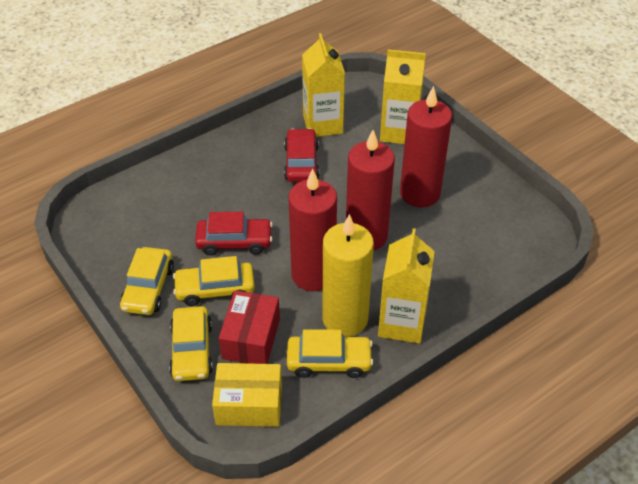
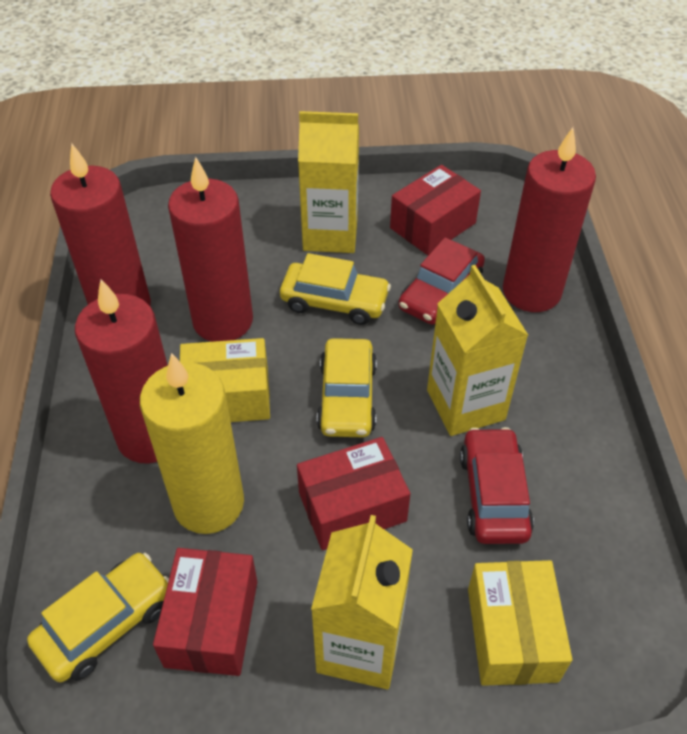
red box: [219,290,280,364] = 1 -> [153,548,257,676] [297,437,410,550] [390,165,481,255] = 3
red candle: [288,169,337,291] [346,130,395,251] [400,86,452,207] = 3 -> [50,143,151,306] [75,280,168,464] [168,157,253,342] [503,127,596,312] = 4
yellow box: [212,363,282,427] = 1 -> [180,338,270,422] [468,560,572,686] = 2
yellow car: [120,247,174,315] [169,306,213,381] [173,256,255,306] [287,329,373,378] = 4 -> [27,553,169,682] [280,253,391,325] [317,338,377,437] = 3

